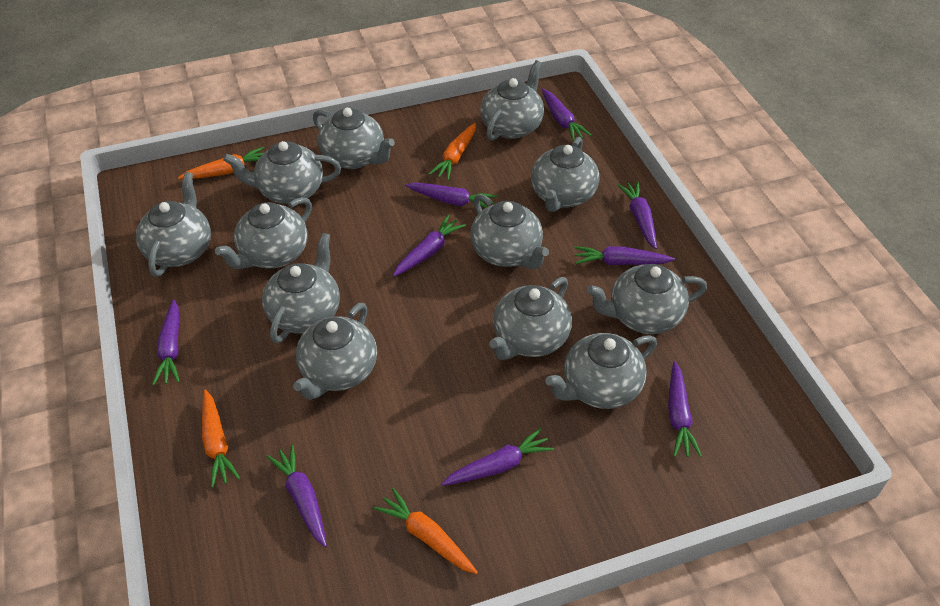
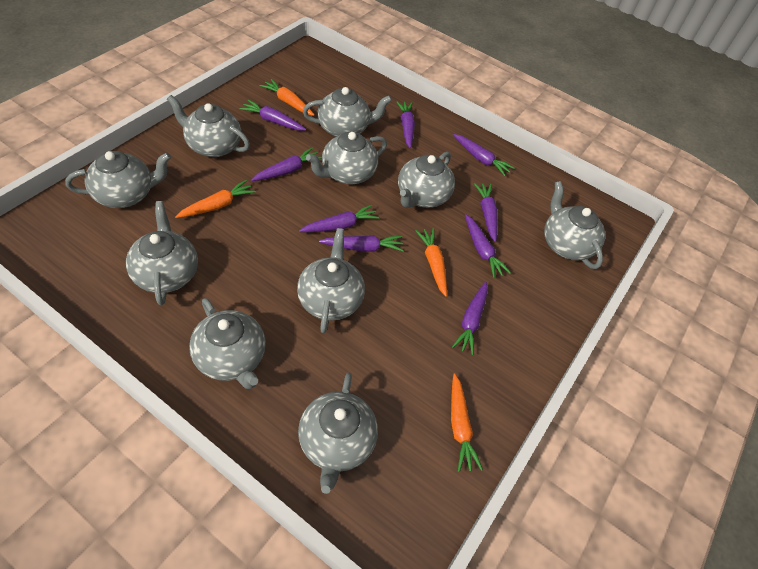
grey teapot: [136,172,211,277] [215,197,312,269] [223,141,341,204] [262,233,340,343] [293,303,377,400] [313,108,395,169] [470,194,549,269] [480,60,544,141] [489,277,572,360] [531,137,599,212] [545,333,657,409] [587,264,707,334] = 12 -> [65,151,171,208] [126,201,198,305] [167,95,250,157] [189,298,266,389] [297,228,365,333] [298,372,378,494] [303,87,392,137] [306,132,387,184] [398,152,455,208] [544,181,605,269] = 10

